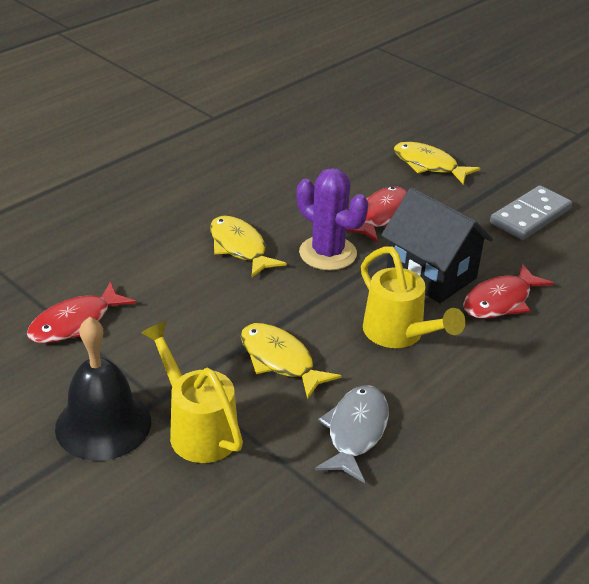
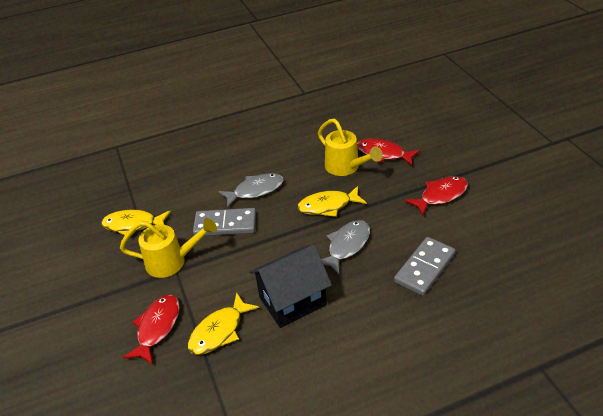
black bell: [55,316,151,461] = 1 -> none = 0
grey domino: [490,185,572,240] = 1 -> [193,208,256,236] [394,237,456,296] = 2
grey fish: [315,385,389,483] = 1 -> [218,173,284,208] [321,220,370,274] = 2
purple cactus: [297,168,368,270] = 1 -> none = 0

